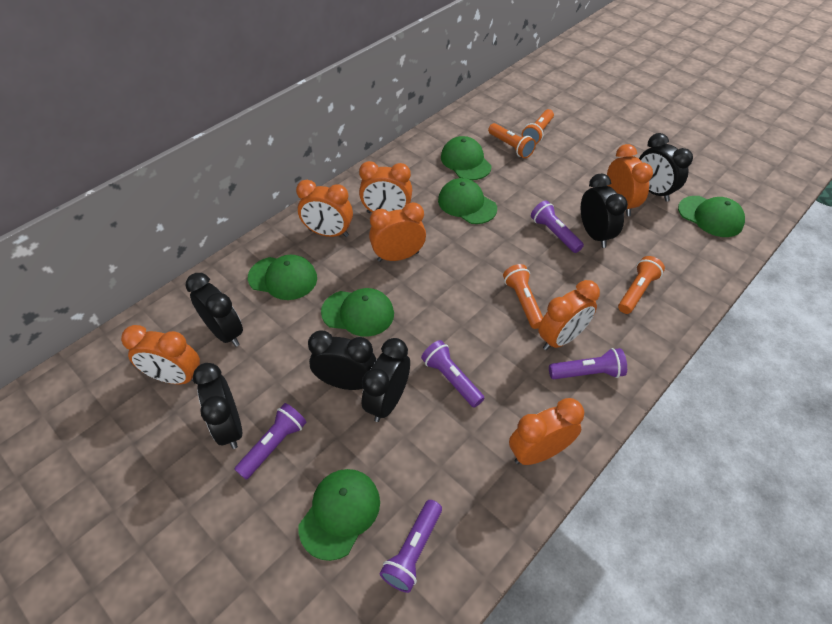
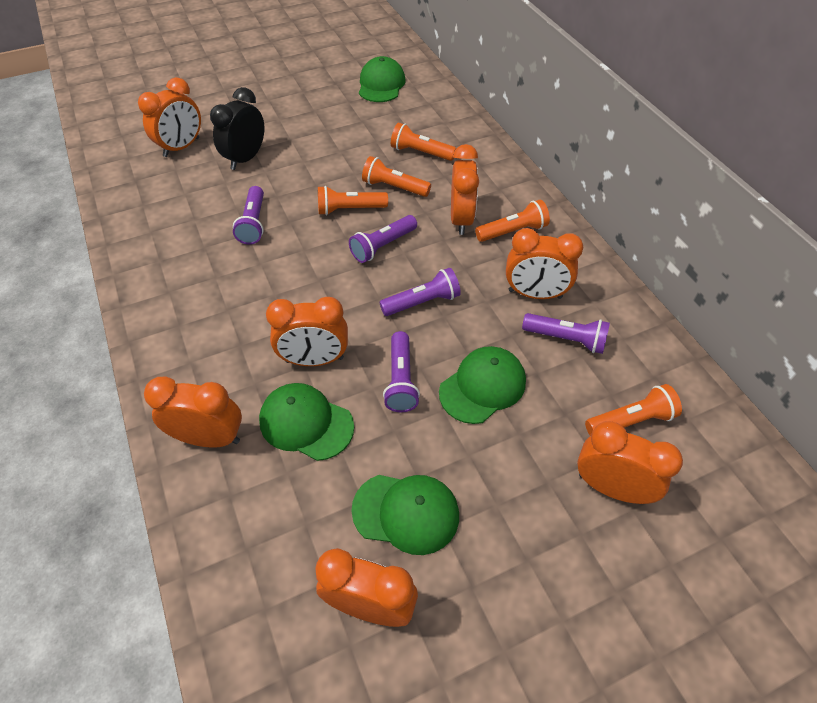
black clock: [186,273,243,347] [193,363,242,449] [308,331,376,390] [362,338,410,422] [581,174,628,248] [639,133,693,202] = 6 -> [210,87,264,170] = 1
green cap: [248,255,317,300] [299,469,380,561] [321,288,394,337] [438,178,497,224] [441,136,492,180] [678,196,745,237] = 6 -> [259,383,354,461] [351,475,459,555] [359,56,405,102] [439,346,526,424] = 4
orange flashlight: [488,123,536,158] [503,264,543,329] [521,109,554,144] [618,256,665,314] = 4 -> [318,186,388,215] [362,156,431,197] [391,123,456,161] [475,200,550,242] [585,384,682,436] = 5

